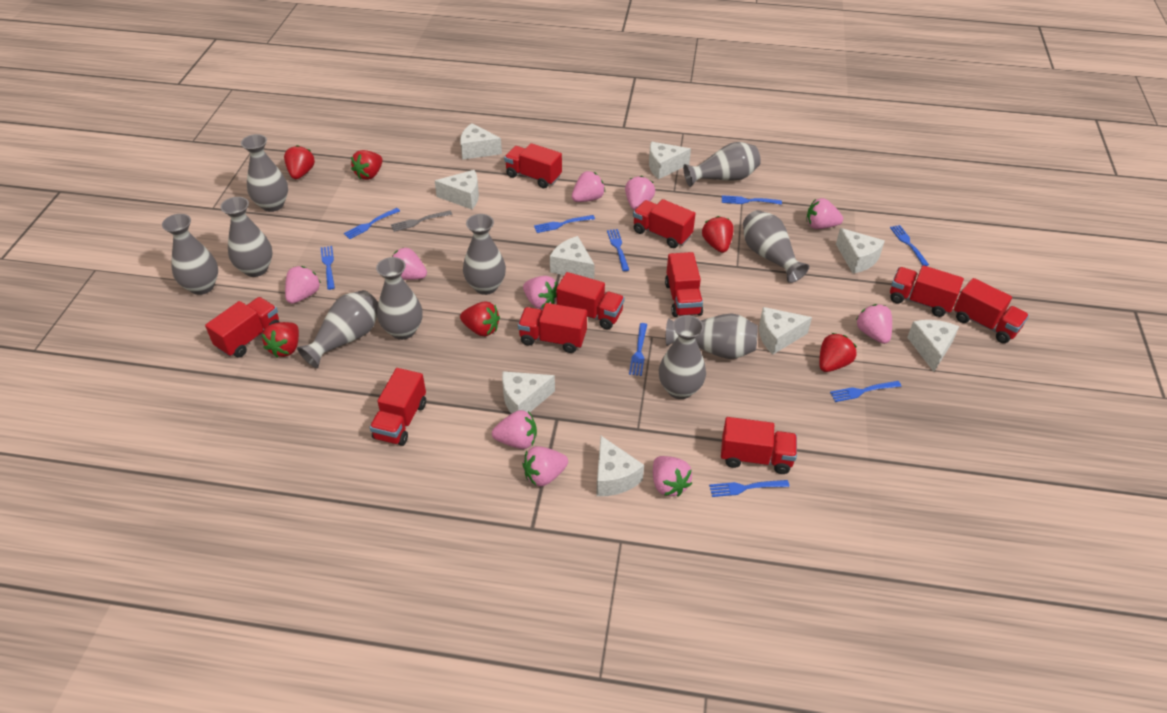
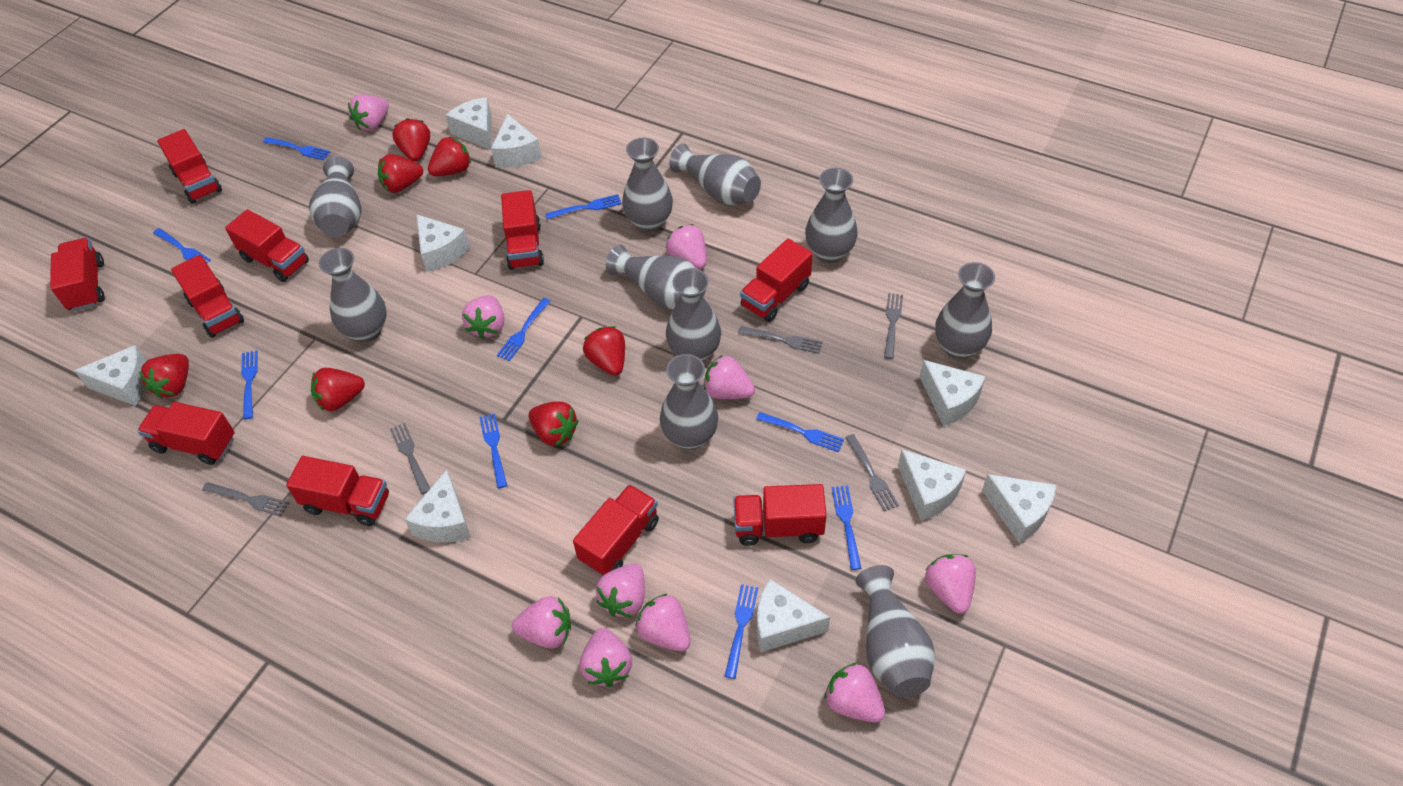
grey fork: [391,211,452,232] = 1 -> [202,482,289,516] [390,423,430,494] [738,326,823,354] [845,434,899,511] [884,293,903,359] = 5
red strawberry: [262,322,299,358] [284,145,315,179] [351,150,383,180] [460,301,500,337] [702,216,734,253] [819,333,857,372] = 6 -> [139,354,189,399] [311,368,365,411] [378,154,423,193] [392,118,430,161] [428,137,471,176] [529,401,579,446] [583,326,625,376] = 7

